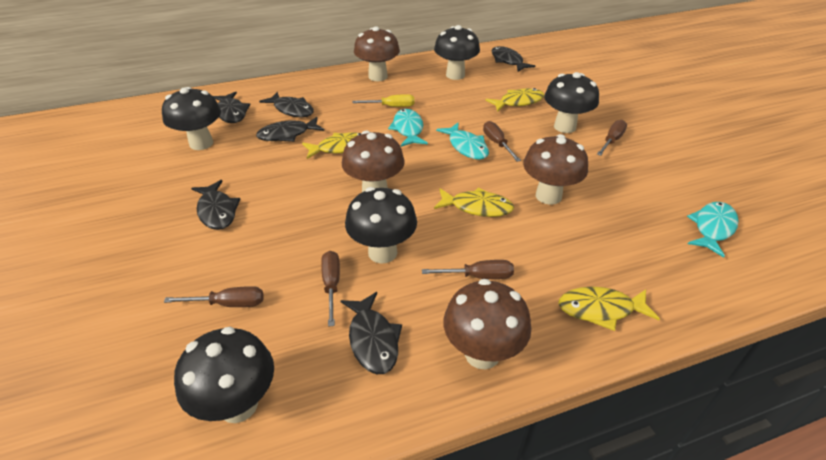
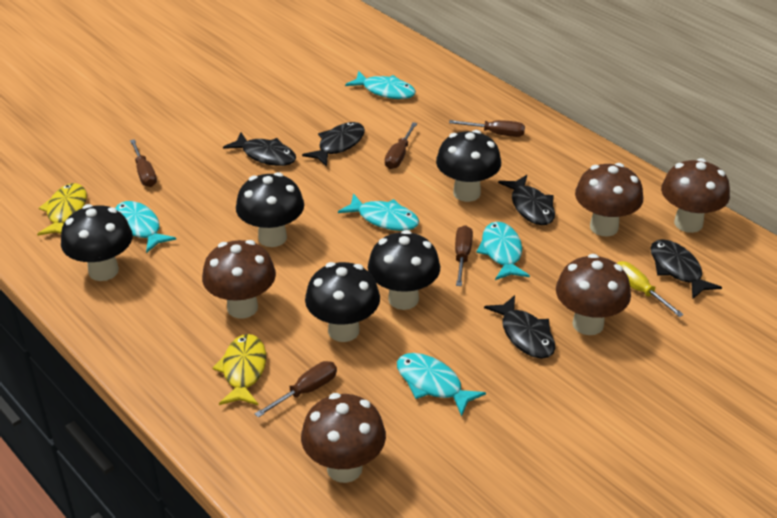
black fish: [191,180,240,230] [213,92,251,123] [256,117,324,142] [259,92,314,117] [341,292,402,374] [491,46,535,72] = 6 -> [223,133,296,166] [302,122,365,167] [484,295,555,359] [498,175,555,225] [650,239,722,299] = 5
brown mushroom: [342,131,405,192] [354,26,400,81] [443,279,531,370] [523,134,588,205] = 4 -> [202,240,276,318] [301,393,386,483] [556,254,631,335] [575,163,643,236] [661,158,730,233] = 5
turquoise fish: [388,109,428,147] [436,123,489,160] [687,202,739,258] = 3 -> [116,201,176,253] [338,194,419,231] [345,71,416,99] [397,353,486,417] [476,222,530,280] = 5
yellow fish: [302,132,361,159] [434,188,514,217] [485,88,544,112] [559,287,660,331] = 4 -> [37,183,87,236] [213,334,266,406] = 2

